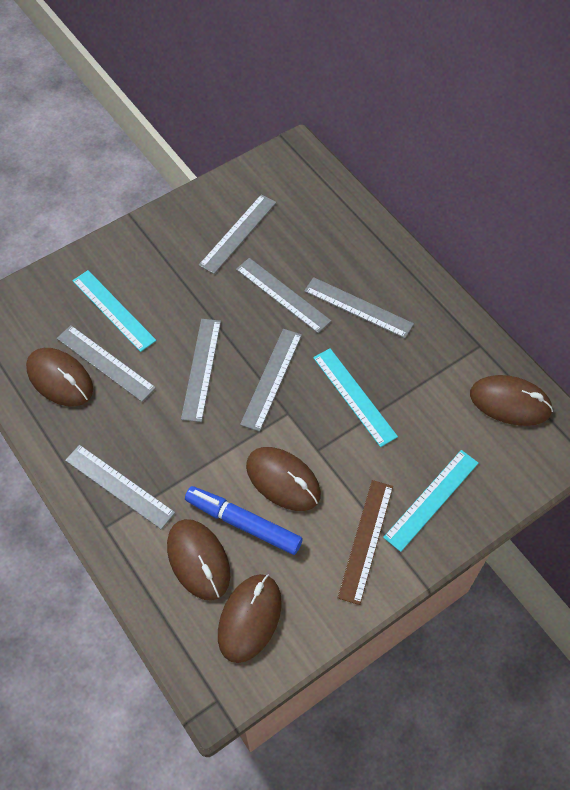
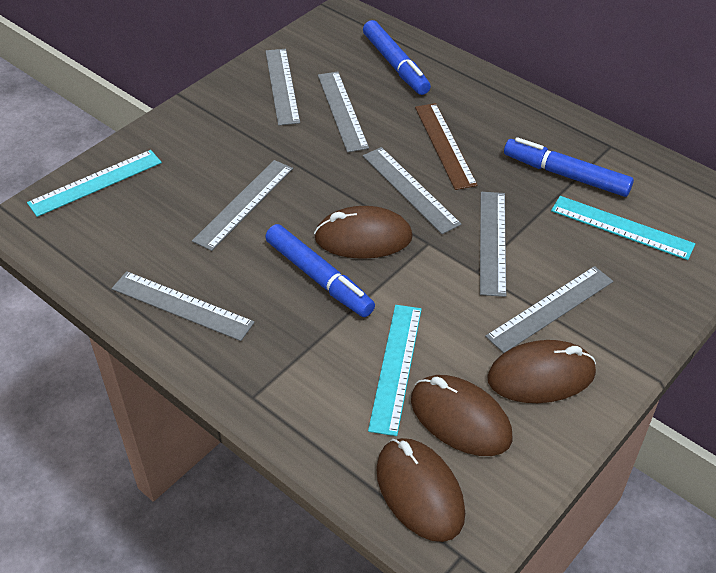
blue marker: [185,486,303,555] = 1 -> [265,224,375,317] [363,20,431,95] [504,137,634,197] = 3
brown mouse: [26,348,93,407] [167,519,230,601] [218,574,282,663] [246,447,321,511] [470,375,553,426] = 5 -> [314,206,413,259] [376,438,465,542] [411,375,512,456] [487,340,596,403] = 4

